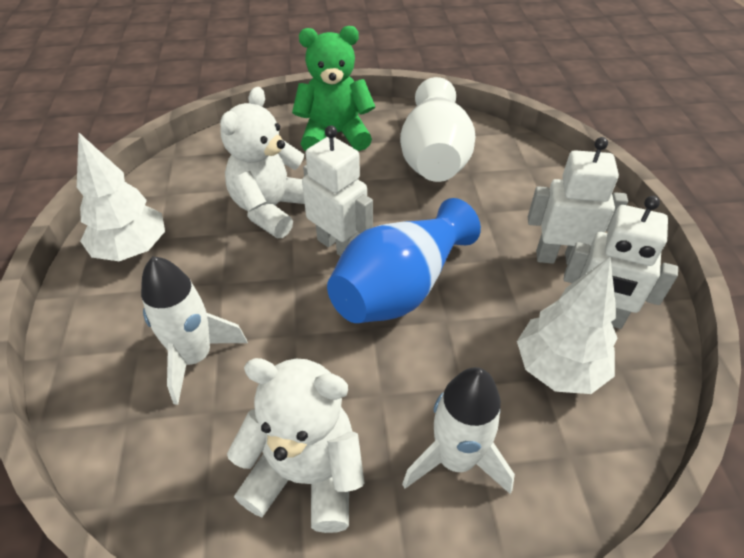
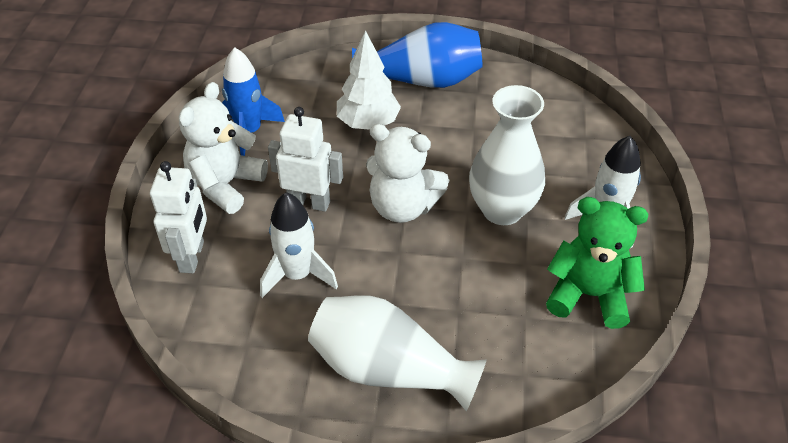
blue rocket: none = 0 -> [222,47,285,156] = 1
white robot: [302,125,373,256] [528,137,628,265] [563,196,678,329] = 3 -> [150,161,207,273] [268,107,343,212] = 2
white tree: [77,133,165,261] [517,257,617,394] = 2 -> [337,30,401,130] = 1
white vase: [400,77,475,182] = 1 -> [308,295,487,412] [469,85,545,225] = 2

